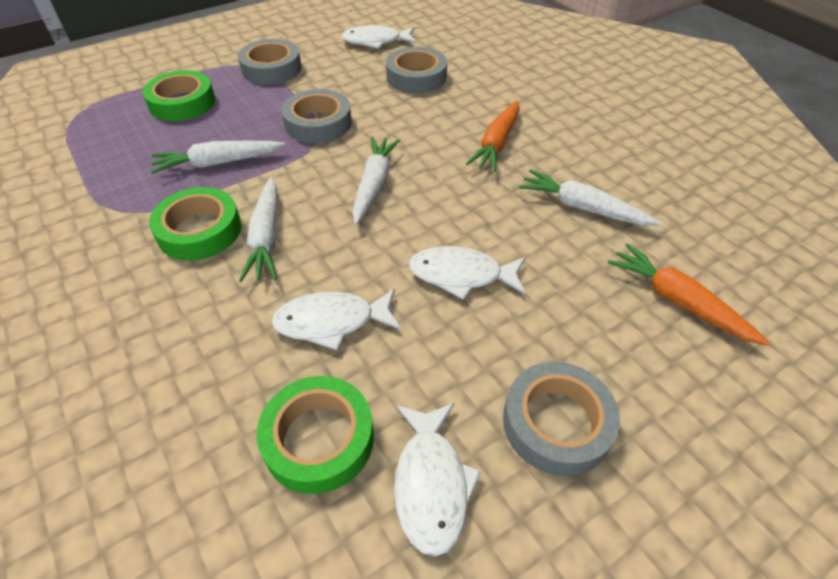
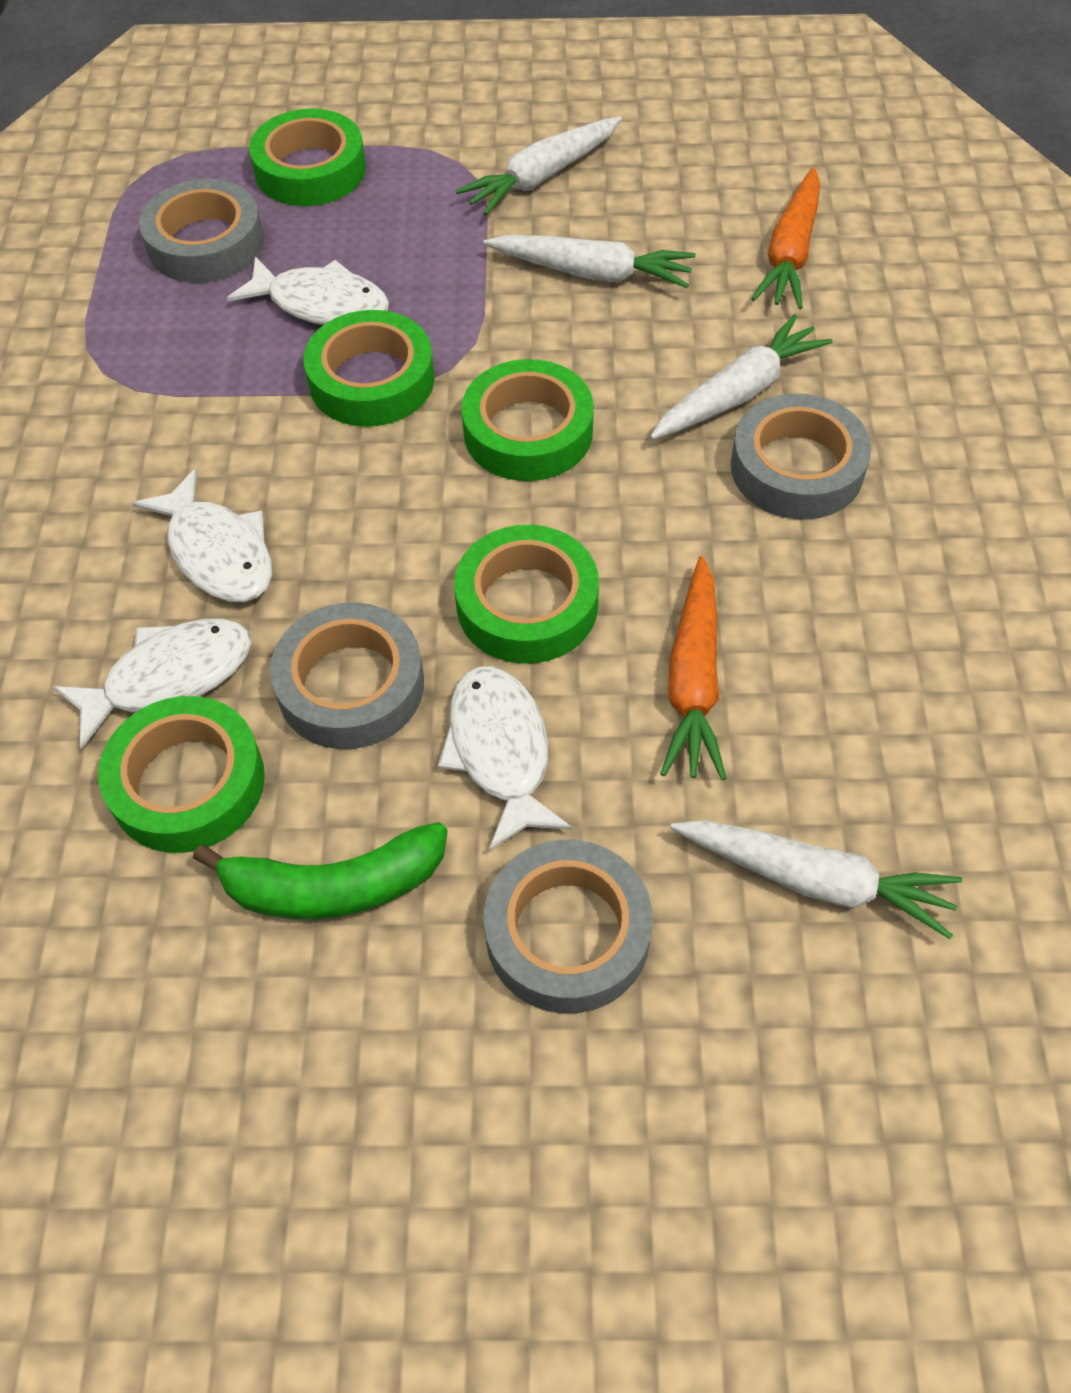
green banana: none = 0 -> [193,822,448,920] = 1
green tape: [142,70,215,121] [149,187,241,261] [257,376,374,494] = 3 -> [98,696,265,853] [249,109,366,206] [304,310,434,427] [454,525,599,664] [461,359,594,481] = 5

